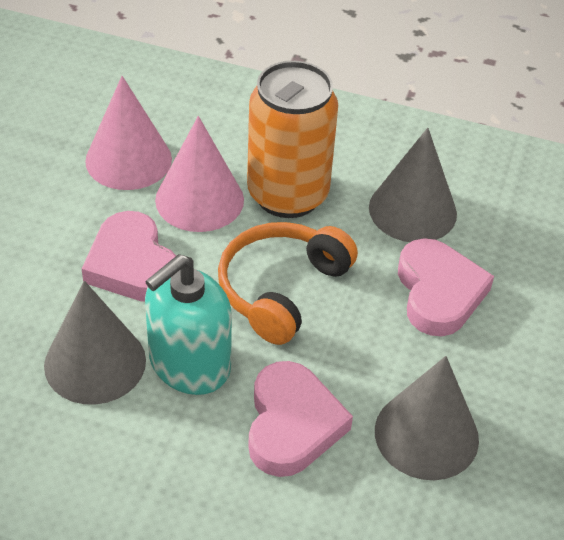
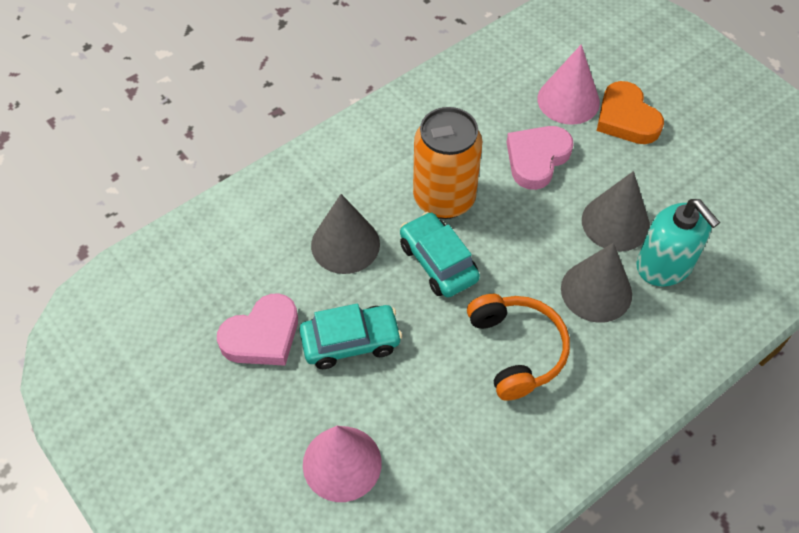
orange heart: none = 0 -> [597,81,664,144] = 1
pink heart: [82,211,176,302] [248,361,353,477] [398,238,494,336] = 3 -> [217,293,298,366] [506,126,574,190] = 2
turquoise car: none = 0 -> [299,304,402,369] [400,212,480,297] = 2

